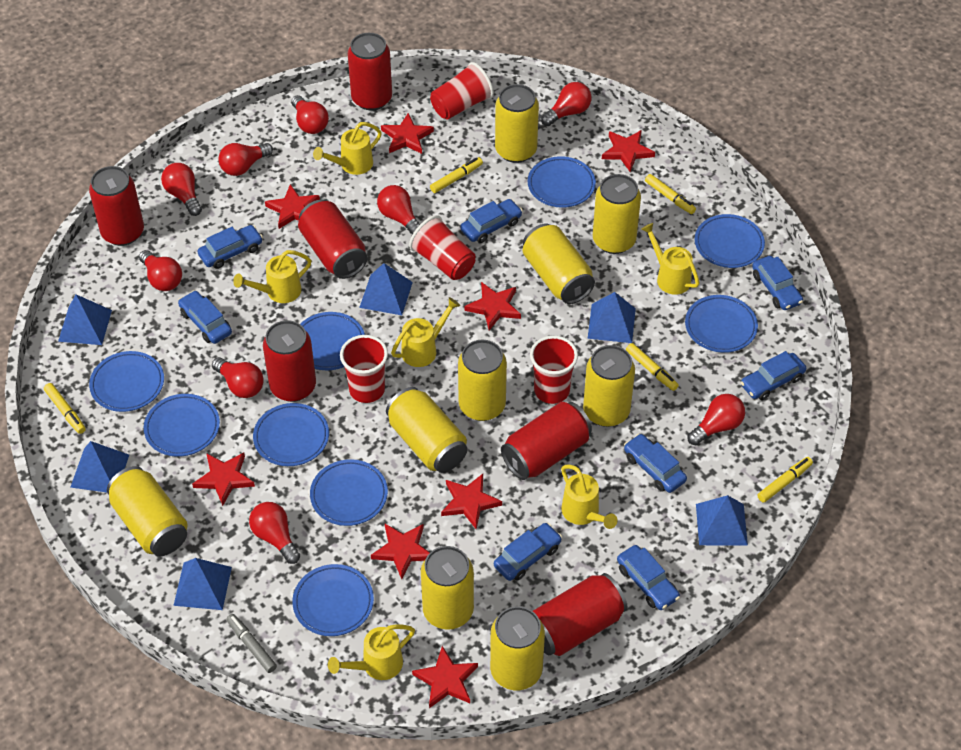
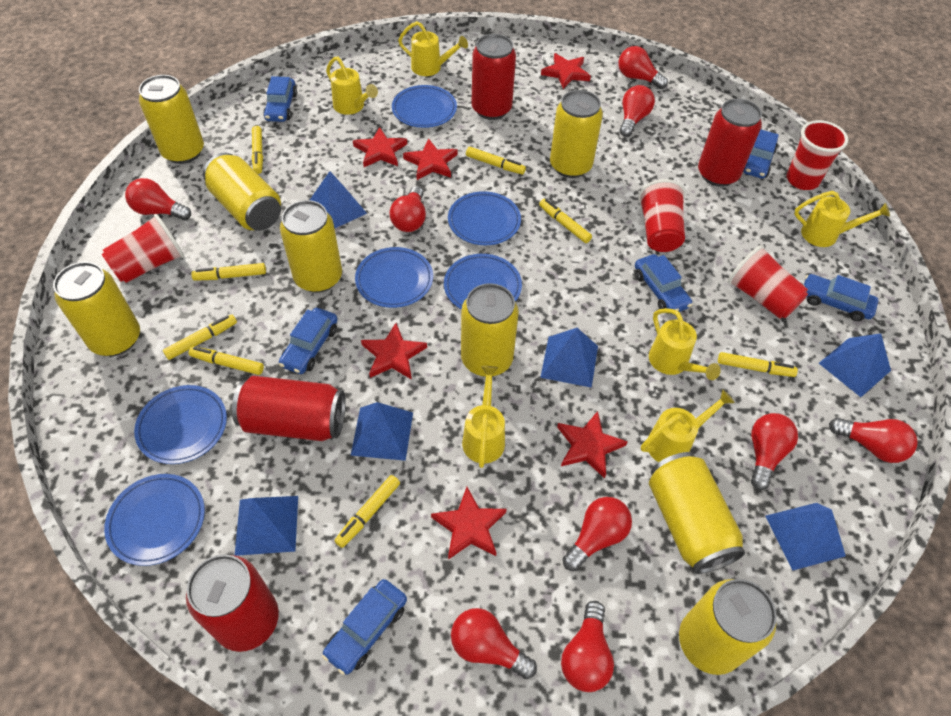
blue car: [178,290,232,344] [197,225,263,269] [460,199,523,243] [494,523,562,581] [617,545,680,610] [624,434,687,493] [740,351,806,400] [752,256,803,310] = 8 -> [263,76,297,122] [279,308,338,374] [322,579,407,675] [635,254,693,312] [743,129,779,179] [804,274,879,321] = 6
blue plate: [89,351,164,412] [144,394,220,457] [253,403,329,466] [292,564,374,636] [301,312,365,370] [310,459,388,526] [528,156,596,208] [685,295,758,353] [695,214,765,268] = 9 -> [104,474,205,566] [134,385,227,464] [355,247,433,308] [392,85,457,128] [444,254,522,310] [448,191,521,245] = 6
grey marker: [226,614,277,673] = 1 -> none = 0
red can: [89,166,144,246] [263,320,316,402] [298,200,368,279] [348,33,392,110] [501,402,592,480] [533,573,628,656] = 6 -> [186,554,279,652] [232,376,346,441] [471,34,516,120] [698,99,762,187] = 4
red star: [192,453,255,506] [265,184,320,229] [371,524,430,579] [381,113,434,154] [412,646,478,708] [441,474,502,529] [464,282,521,330] [602,130,655,172] = 8 -> [353,127,407,167] [361,323,427,380] [403,138,458,180] [431,487,507,560] [541,53,591,89] [557,411,628,478] = 6
yellow can: [107,466,188,556] [386,387,467,473] [421,546,474,630] [458,340,507,421] [490,606,545,690] [495,84,539,163] [523,223,595,304] [583,345,635,427] [593,174,641,254] = 9 -> [53,262,140,356] [139,75,204,164] [203,153,281,231] [280,200,342,293] [461,283,519,377] [550,90,603,178] [649,452,745,574] [679,579,777,675] = 8
yellow marker: [44,383,86,434] [430,157,483,193] [626,343,679,391] [645,174,696,214] [757,457,813,503] = 5 -> [163,315,237,360] [189,346,264,375] [191,263,266,281] [252,126,263,174] [335,475,400,548] [466,147,526,174] [539,199,592,243] [718,352,798,377] = 8

